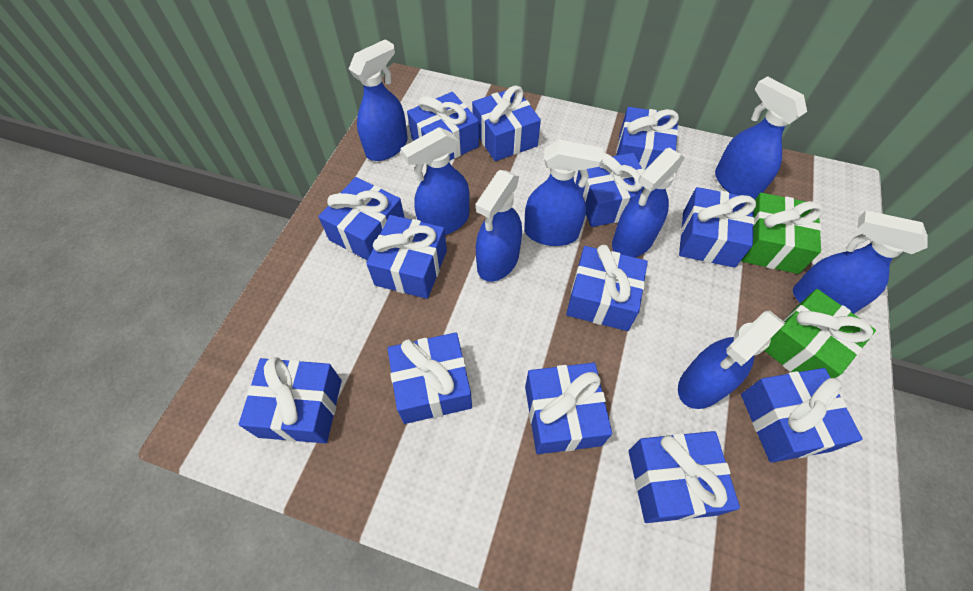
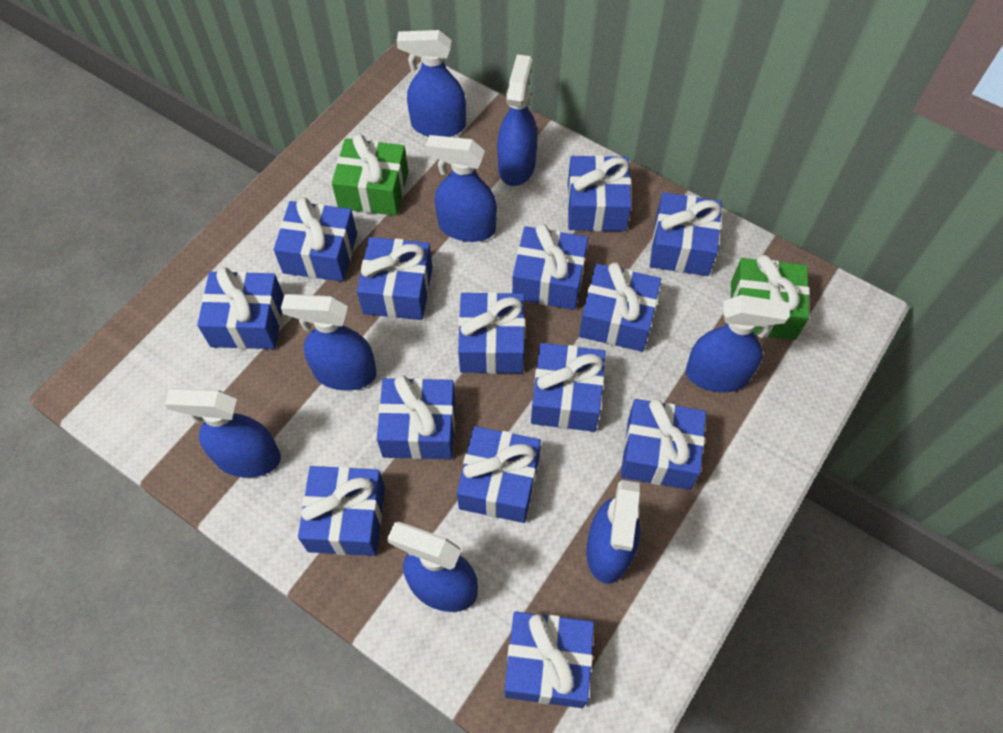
blue gift: [239,357,342,444] [318,177,405,261] [366,215,447,299] [388,332,472,424] [407,92,479,161] [472,85,541,161] [525,363,612,454] [566,245,648,331] [575,152,645,227] [616,107,679,170] [628,431,740,523] [679,187,756,268] [741,368,862,463] = 13 -> [197,267,284,349] [274,197,357,282] [298,466,385,556] [357,237,432,320] [377,375,456,459] [457,426,541,523] [458,292,525,374] [504,611,594,708] [512,224,588,310] [531,343,606,432] [567,155,632,232] [579,262,661,352] [621,399,706,490] [650,192,722,276] = 14

